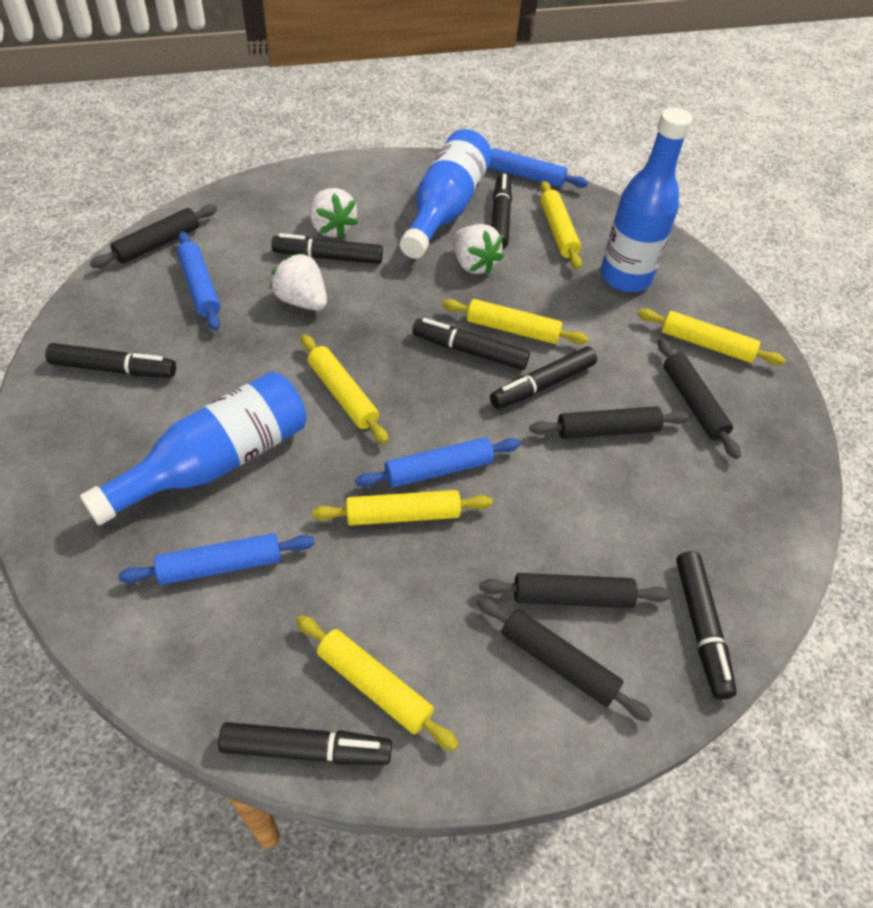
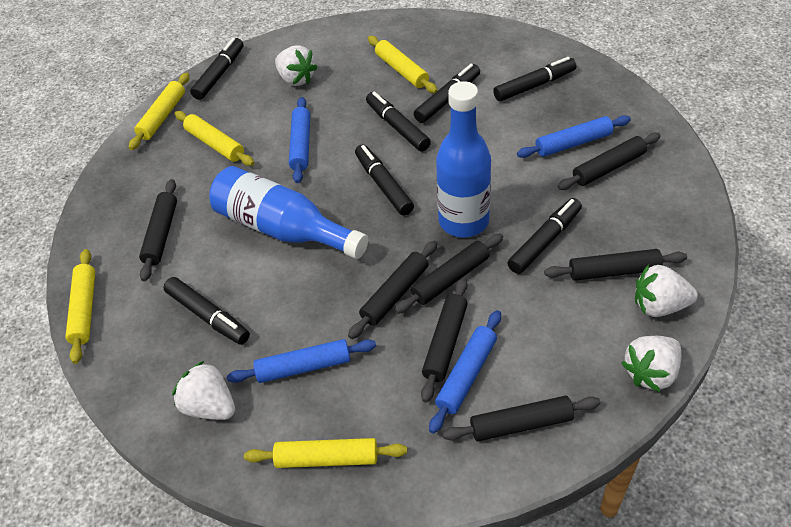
black rolling pin: [90,204,217,268] [477,597,652,722] [480,573,671,608] [530,406,689,439] [658,338,741,459] = 5 -> [139,179,177,282] [348,240,438,339] [395,233,503,314] [421,278,468,403] [442,396,601,441] [544,249,687,281] [558,133,661,190] = 7
blue bottle: [80,372,307,525] [400,129,492,259] [601,108,693,292] = 3 -> [209,166,368,259] [436,81,491,237] = 2
white strawberry: [270,253,327,311] [310,188,358,239] [453,224,504,275] = 3 -> [172,361,235,420] [275,45,318,86] [621,336,681,392] [635,264,698,317] = 4
yellow rolling pin: [296,615,459,751] [301,334,389,444] [312,490,493,526] [442,299,588,344] [540,181,582,270] [638,309,786,365] = 6 -> [65,249,95,364] [129,73,190,150] [175,111,254,166] [244,438,407,468] [368,36,438,93] = 5

